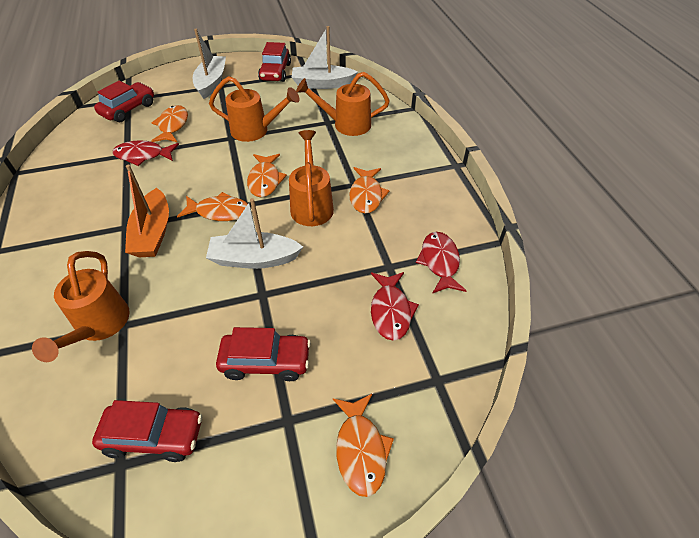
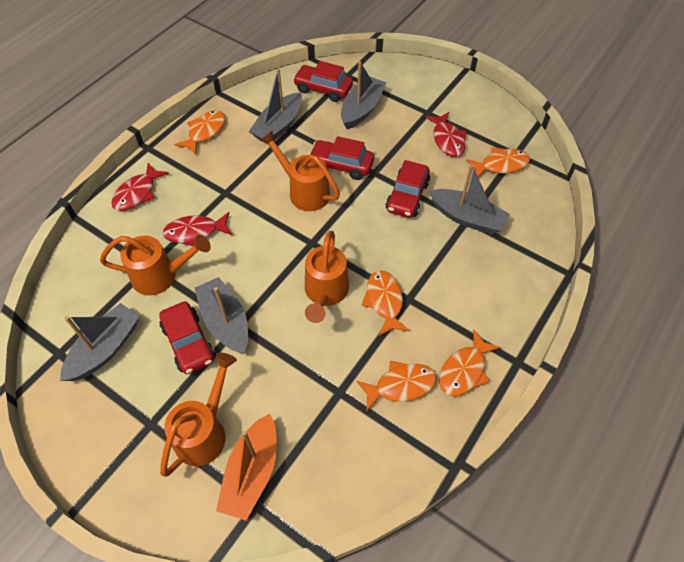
grey boat: none = 0 -> [60,303,140,381] [195,277,248,354] [249,68,302,145] [341,61,386,129] [429,165,510,234] = 5
white boat: [193,29,226,99] [206,198,303,269] [292,26,358,89] = 3 -> none = 0

